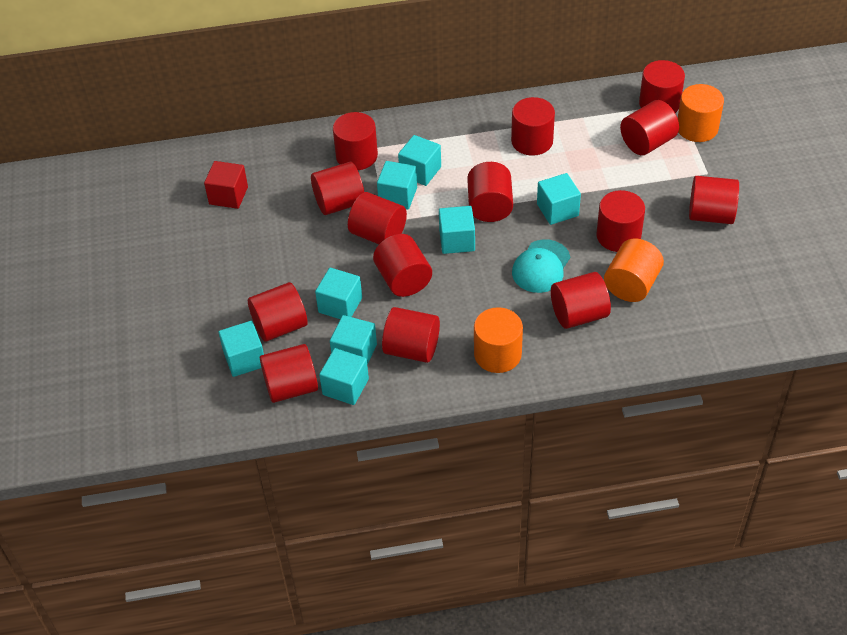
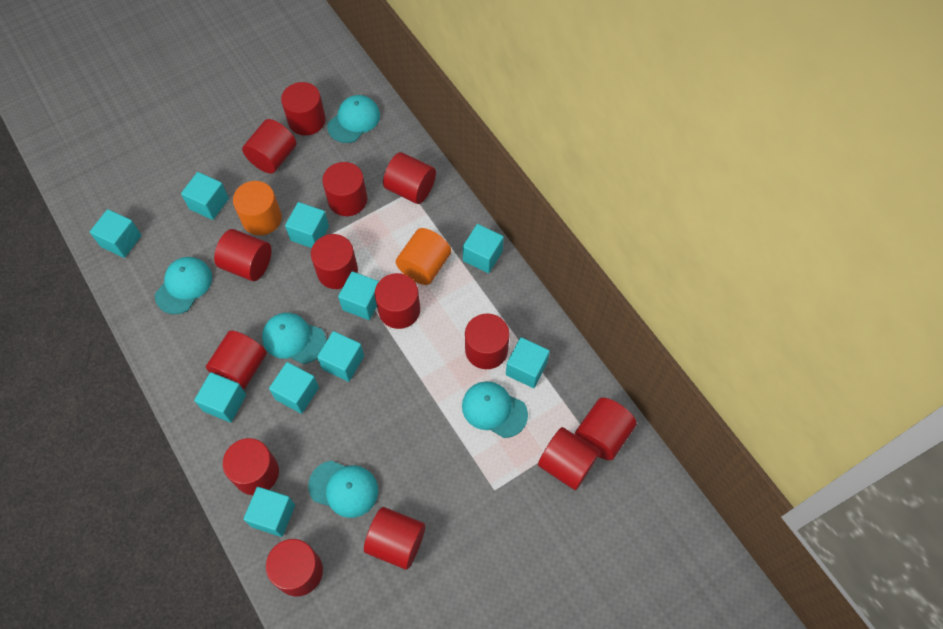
orange cylinder: [474,307,523,373] [604,239,664,302] [678,84,724,142] = 3 -> [233,181,282,235] [396,228,451,285] = 2
red cube: [204,161,248,209] = 1 -> none = 0
turquoise cap: [512,239,570,293] = 1 -> [155,257,212,314] [262,313,326,364] [308,461,378,518] [327,95,380,143] [462,381,528,438] = 5
turquoise cube: [219,321,264,377] [315,268,362,319] [319,348,369,405] [330,315,377,365] [377,161,417,209] [398,135,441,186] [439,206,475,254] [537,173,581,225] = 8 -> [90,209,142,258] [181,172,229,220] [194,372,246,423] [243,487,295,537] [269,362,319,414] [285,202,329,248] [317,331,364,382] [338,271,379,320] [463,224,504,273] [506,337,550,388] = 10

